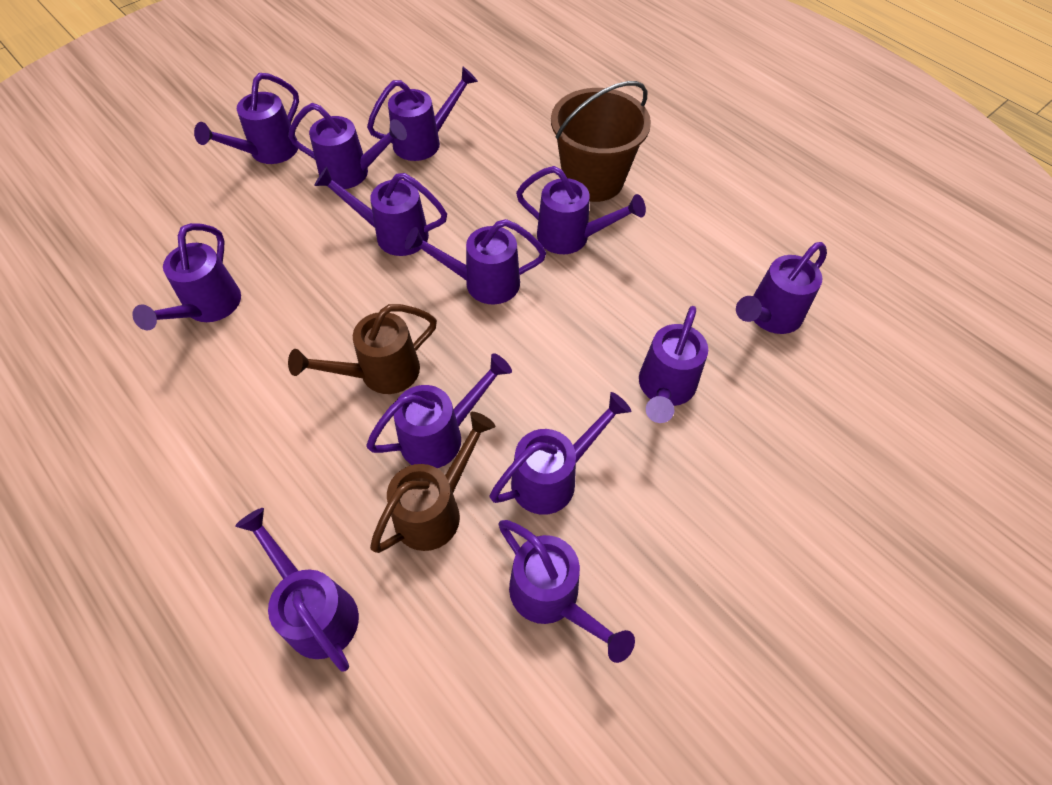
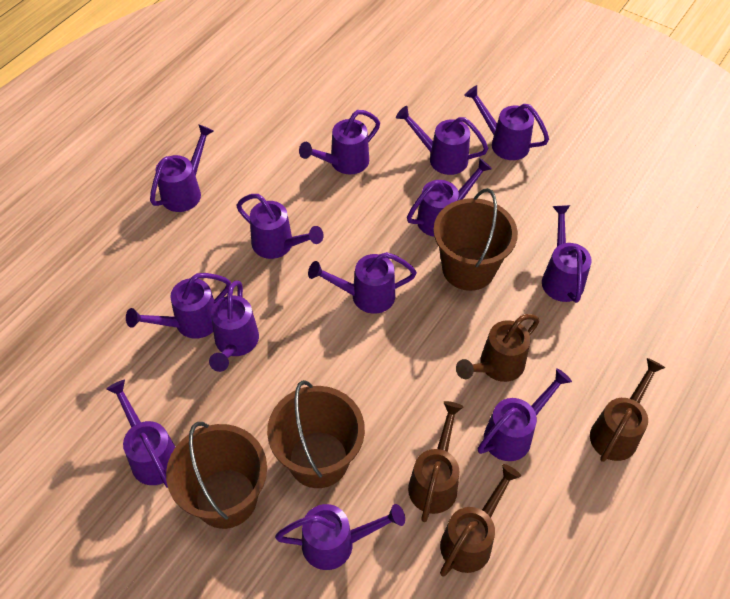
brown bucket: [551,81,651,202] = 1 -> [166,422,267,529] [267,380,365,488] [433,188,518,291] = 3
brown watering can: [288,304,437,394] [370,412,495,553] = 2 -> [408,401,463,522] [440,464,521,577] [456,314,540,382] [590,358,665,462] = 4

